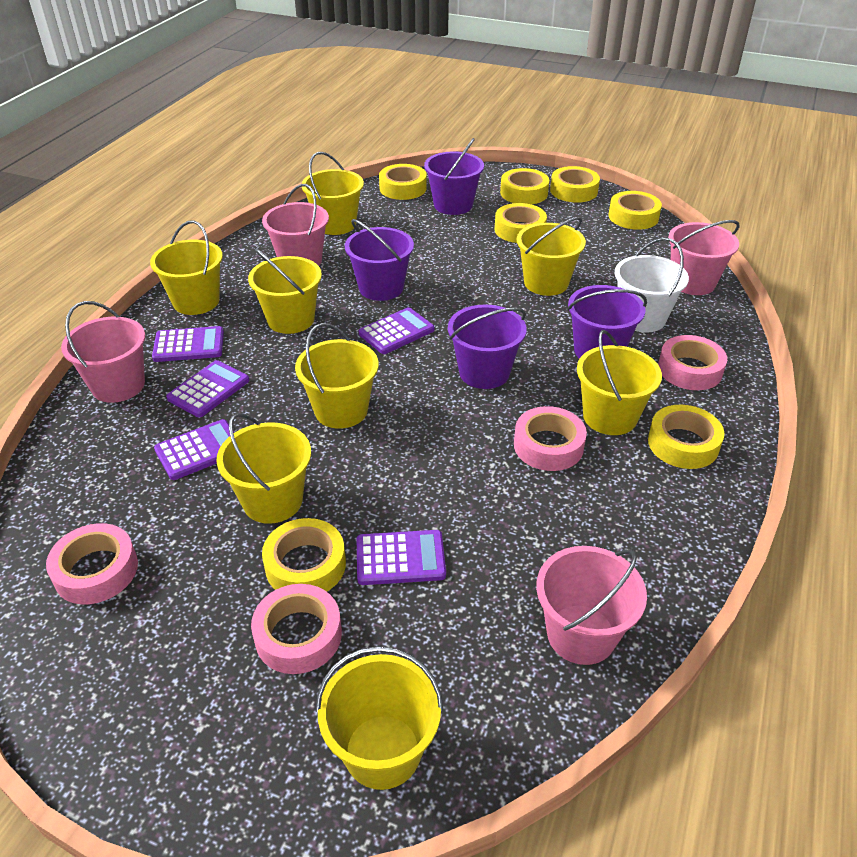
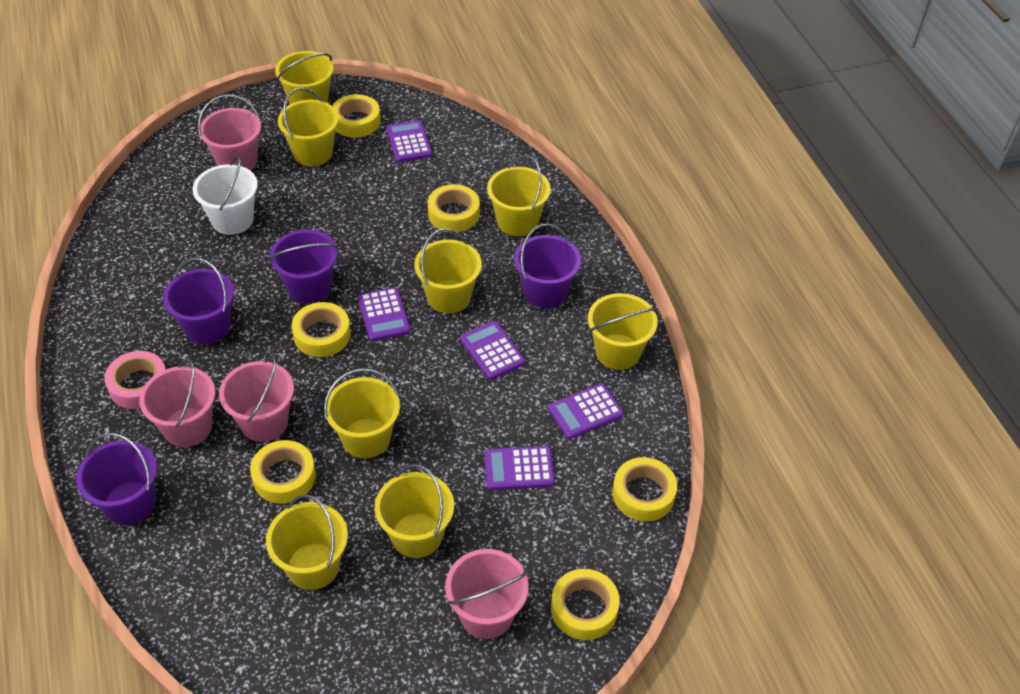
pink tape: [46,523,138,604] [251,584,342,674] [514,406,587,471] [658,335,727,390] = 4 -> [104,351,166,409] = 1
yellow tape: [262,518,346,592] [379,164,427,200] [495,203,547,243] [500,168,549,204] [550,166,600,203] [608,191,662,230] [648,405,724,469] = 7 -> [250,440,316,504] [292,302,351,357] [332,94,381,138] [428,184,480,232] [551,569,620,640] [612,457,677,521] = 6

